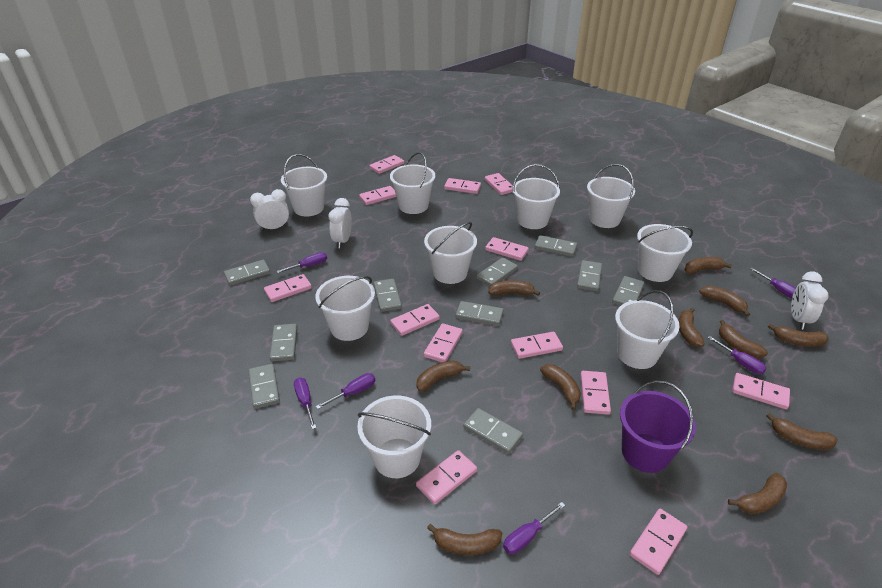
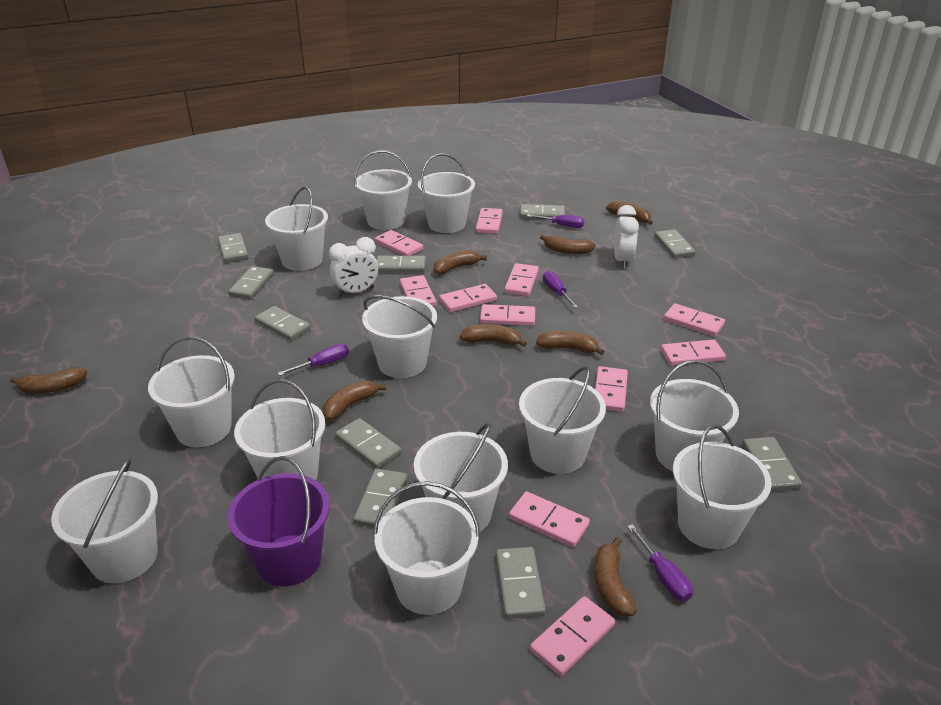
brown banana: [416,360,470,392] [427,524,502,555] [488,280,540,296] [540,364,581,410] [678,308,705,347] [685,257,732,274] [699,286,750,316] [719,320,768,358] [728,473,787,514] [766,413,838,450] [768,324,829,347] = 11 -> [10,367,87,393] [323,380,386,421] [434,250,487,275] [460,324,527,347] [536,331,605,355] [540,235,596,255] [594,537,636,616] [606,201,653,225] = 8
pink domino: [264,274,312,302] [359,186,396,205] [370,155,404,174] [390,304,440,336] [416,450,477,504] [424,323,463,362] [444,178,481,194] [484,173,513,195] [485,237,529,261] [511,332,563,359] [580,371,611,415] [630,509,687,575] [732,373,790,409] = 13 -> [375,230,423,256] [400,275,437,306] [439,284,497,312] [476,208,503,234] [480,304,535,326] [504,263,539,296] [509,491,590,547] [530,596,615,676] [595,366,628,412] [661,339,726,366] [664,303,725,336] = 11
purple screwdriver: [276,252,327,273] [294,377,316,429] [316,373,375,409] [503,502,565,554] [707,336,767,374] [750,268,796,298] = 6 -> [278,344,349,376] [527,214,584,228] [543,271,578,308] [627,524,693,602] = 4
white bucket: [281,154,327,217] [315,276,375,341] [357,396,431,478] [390,152,435,214] [424,222,477,284] [512,164,560,229] [587,164,635,228] [615,290,680,369] [637,224,693,282] = 9 -> [51,458,158,583] [148,336,235,447] [234,379,325,480] [265,187,328,271] [354,151,412,230] [362,295,437,378] [373,481,480,615] [414,423,508,532] [418,153,475,233] [519,366,606,474] [650,360,739,471] [673,424,772,549] = 12
white clock: [250,189,289,231] [329,198,352,248] [791,271,829,330] = 3 -> [329,237,378,296] [614,205,639,269] = 2

